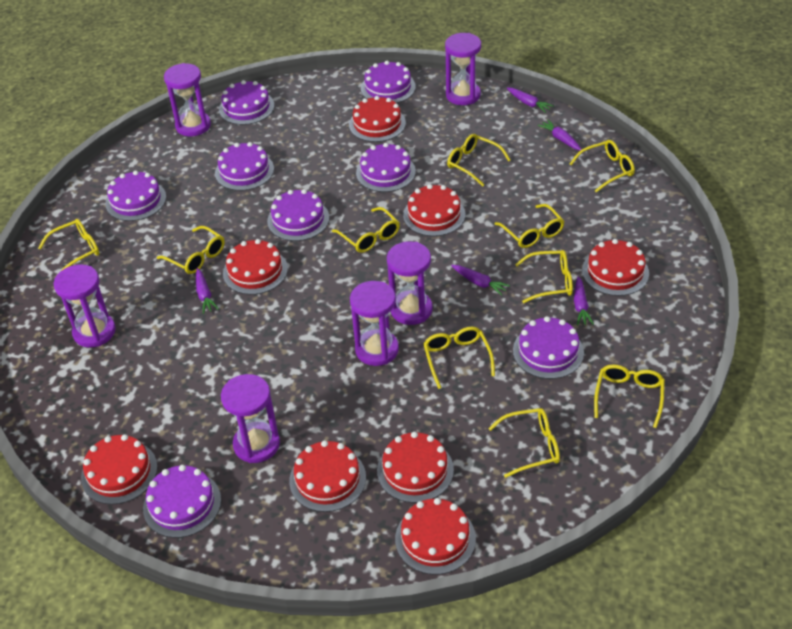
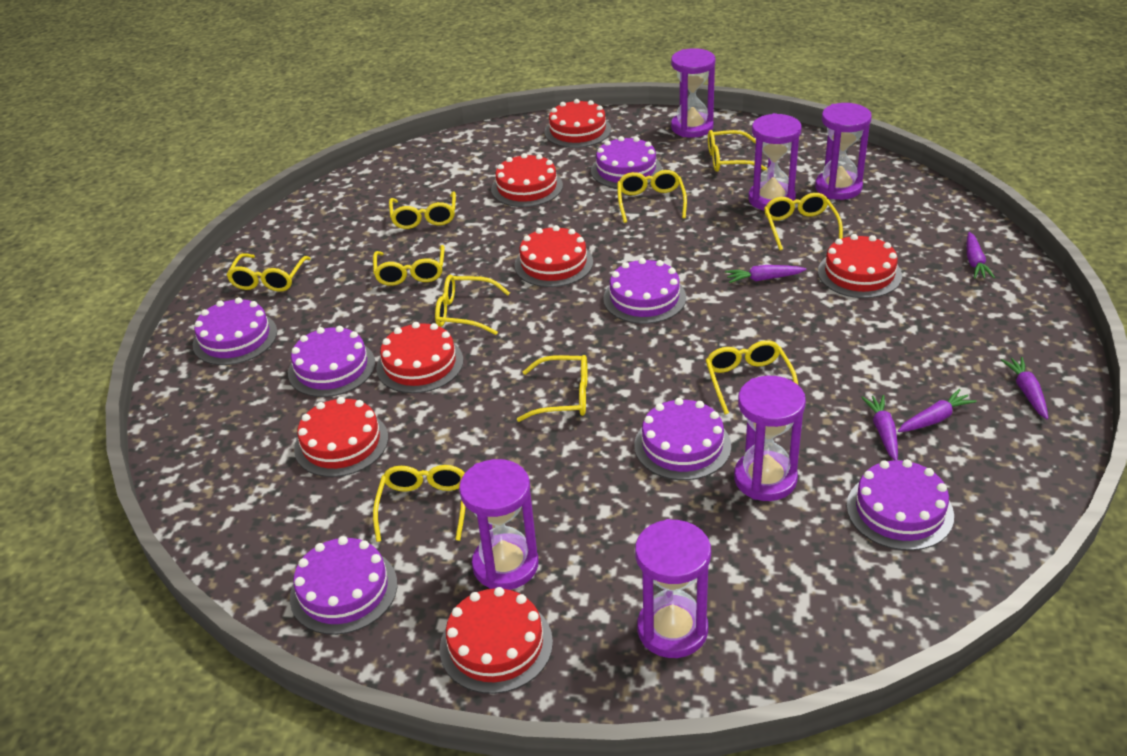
purple cake: [105,170,166,221] [143,465,221,538] [215,142,274,191] [219,80,274,125] [267,189,329,241] [356,143,416,192] [361,61,416,103] [513,316,584,379] = 8 -> [193,297,277,365] [288,326,375,397] [290,536,397,635] [591,136,662,188] [603,258,686,324] [634,398,731,480] [847,459,954,551] = 7
red cake: [81,434,157,504] [223,239,288,295] [289,440,366,512] [349,96,406,142] [377,431,454,503] [395,498,476,575] [403,184,466,236] [582,239,649,296] = 8 -> [294,397,388,477] [376,322,463,393] [440,587,553,694] [491,153,563,207] [514,225,593,287] [544,99,611,148] [818,234,902,298] = 7

